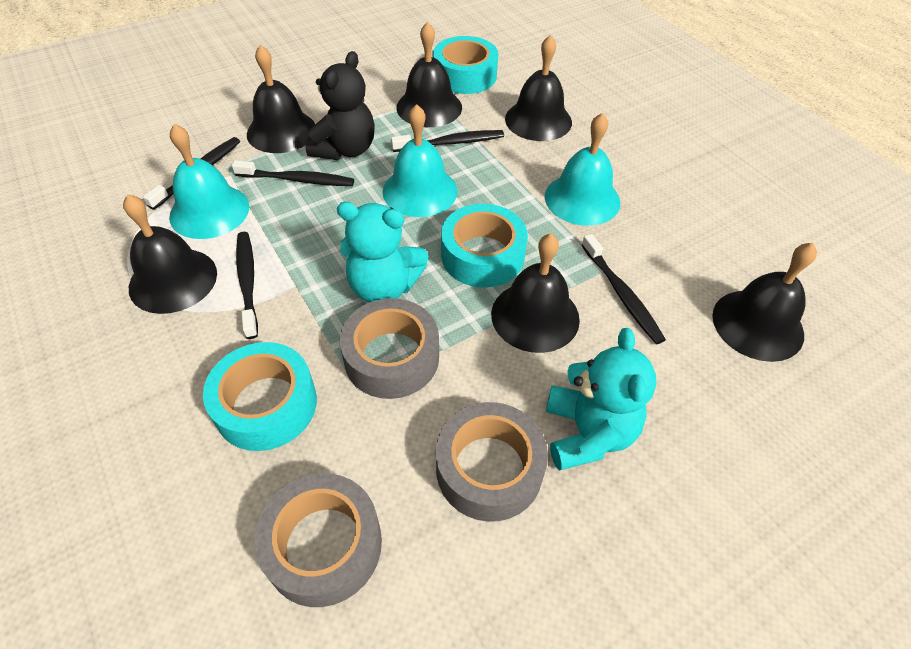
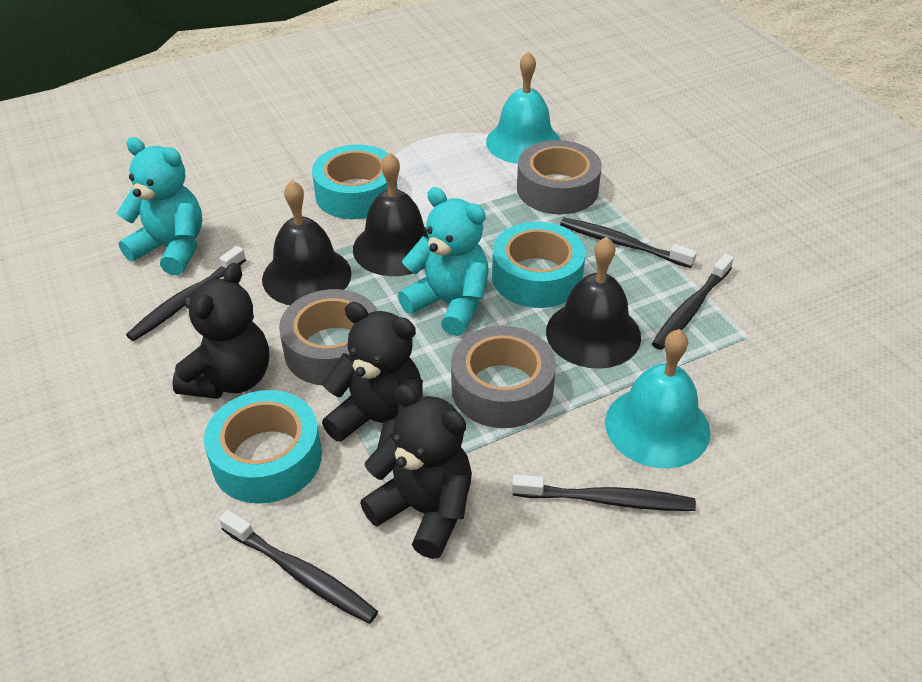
black bell: [123,194,217,314] [247,45,315,153] [396,22,462,127] [491,233,580,353] [505,35,572,141] [712,243,817,362] = 6 -> [262,180,352,305] [353,152,428,276] [546,237,641,369] = 3
black teddy bear: [306,51,375,160] = 1 -> [172,263,269,399] [322,302,423,448] [360,384,472,559] = 3
turquoise bell: [169,124,249,239] [382,104,458,217] [545,113,620,226] = 3 -> [486,51,561,164] [605,329,710,468] = 2

